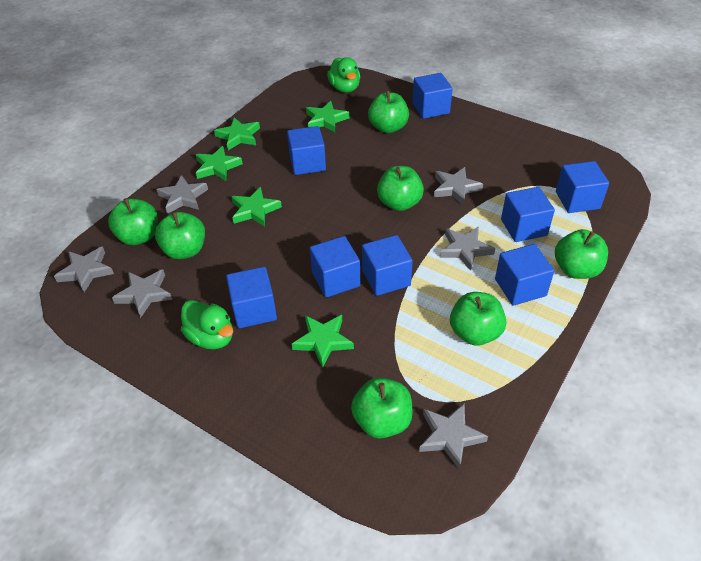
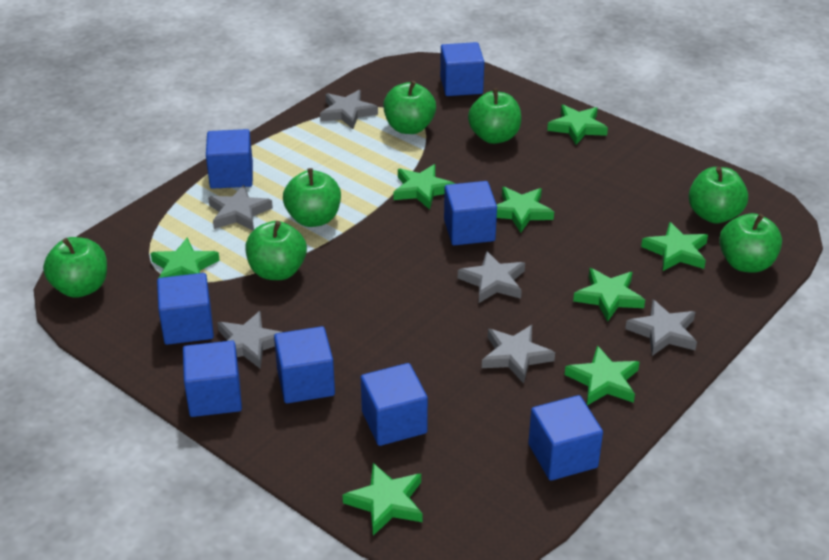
green duck: [181,300,233,349] [327,57,360,93] = 2 -> none = 0
green star: [195,146,243,181] [214,117,260,150] [231,187,282,227] [291,315,354,368] [306,101,349,132] = 5 -> [150,238,220,278] [343,463,423,536] [393,164,455,210] [497,187,554,233] [547,105,608,145] [565,345,640,405] [573,268,645,322] [641,222,708,271] = 8

